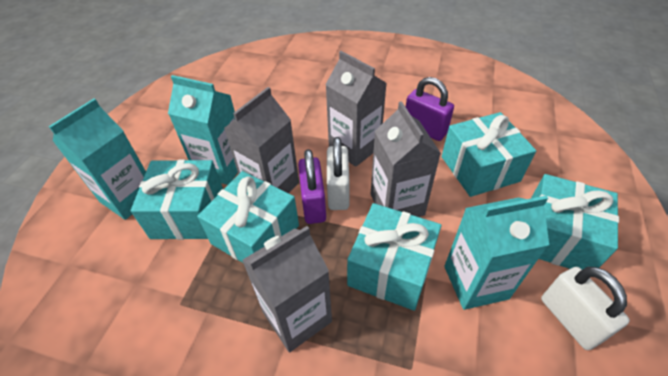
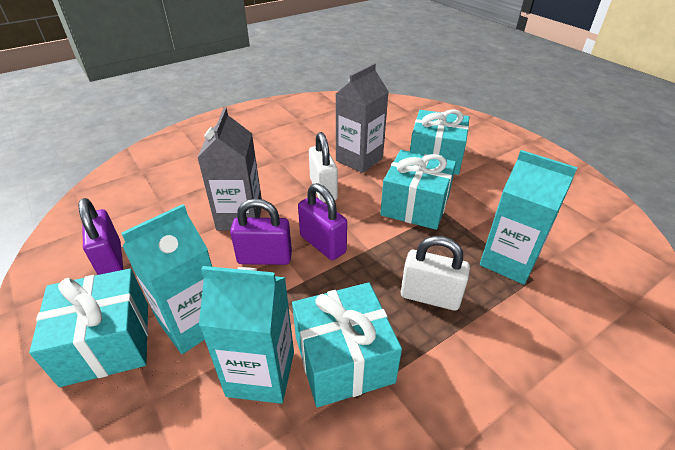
grey carton: [224,87,299,193] [242,226,332,352] [325,51,387,167] [371,101,441,217] = 4 -> [197,108,262,230] [336,63,389,173] = 2
purple padlock: [298,149,326,224] [406,77,454,141] = 2 -> [78,198,123,275] [230,198,292,265] [298,183,347,260] = 3
turquoise gift: [131,159,223,240] [197,171,299,263] [347,203,441,311] [442,112,536,197] [531,174,619,270] = 5 -> [29,269,148,387] [292,282,402,408] [380,150,456,230] [410,109,469,175] = 4

